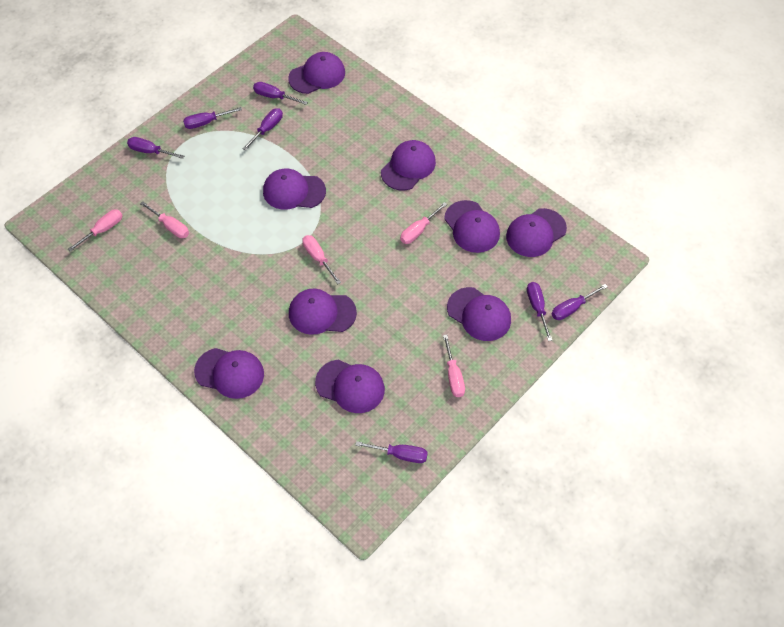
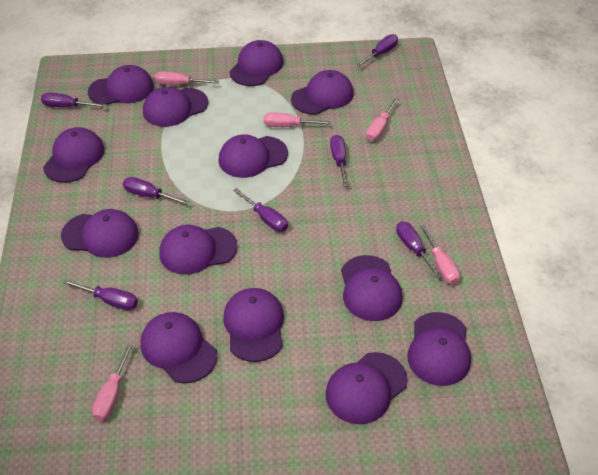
purple cap: [194,348,264,399] [263,169,326,210] [288,52,345,94] [289,289,357,335] [315,360,385,413] [381,140,436,191] [444,200,500,253] [447,287,511,341] [506,208,567,257] = 9 -> [43,127,105,183] [61,209,139,258] [88,65,154,105] [141,312,217,383] [143,87,208,127] [159,225,238,275] [218,134,288,178] [223,288,284,362] [229,40,284,86] [291,70,353,115] [325,352,408,424] [341,255,403,321] [407,312,471,386] = 13

